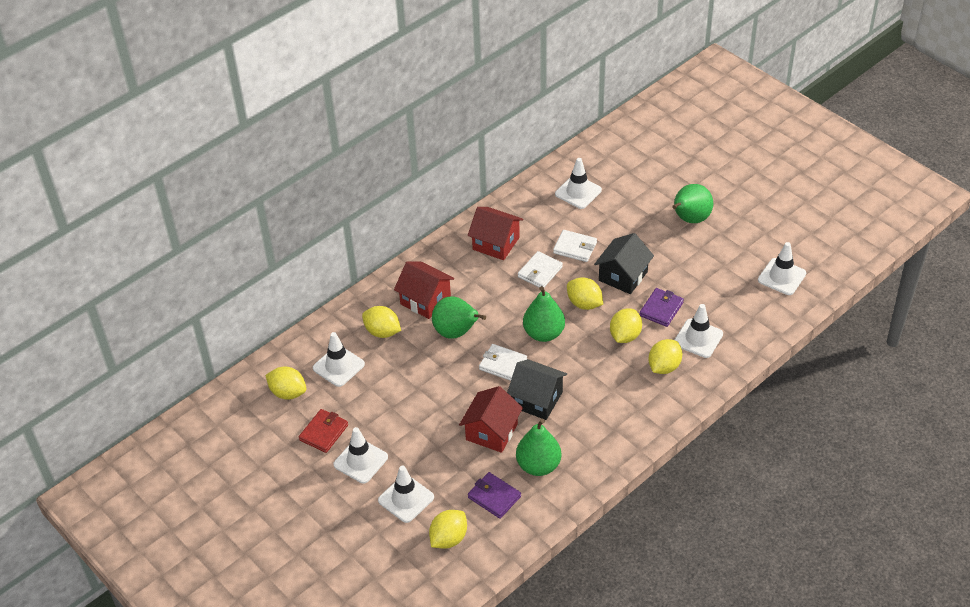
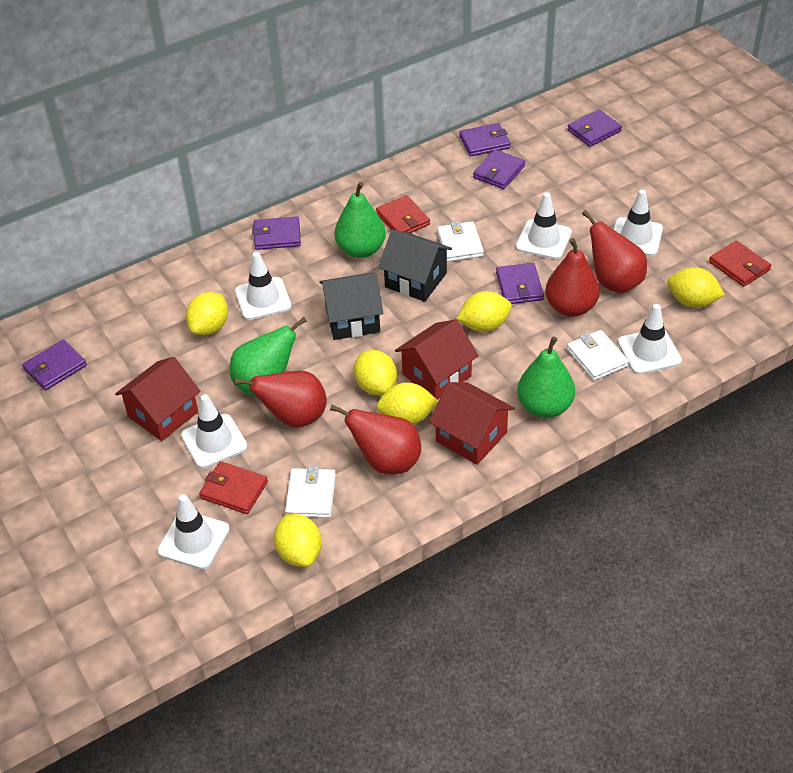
green pear: [432,297,486,339] [516,419,562,476] [523,286,565,342] [672,184,713,223] = 4 -> [230,317,307,395] [334,182,386,258] [517,336,575,418] = 3
purple wallet: [468,472,521,519] [639,288,684,327] = 2 -> [22,340,87,390] [252,216,301,250] [459,123,510,156] [473,149,525,189] [496,263,544,304] [567,109,622,147] = 6
red pear: none = 0 -> [234,371,327,428] [330,404,421,474] [545,238,600,317] [582,210,647,293] = 4
red wallet: [299,409,348,453] = 1 -> [199,461,268,514] [376,195,430,233] [709,241,771,287] = 3

